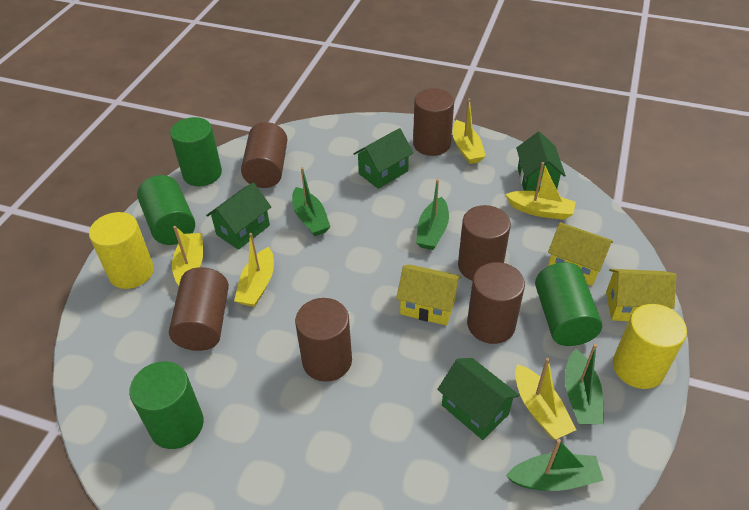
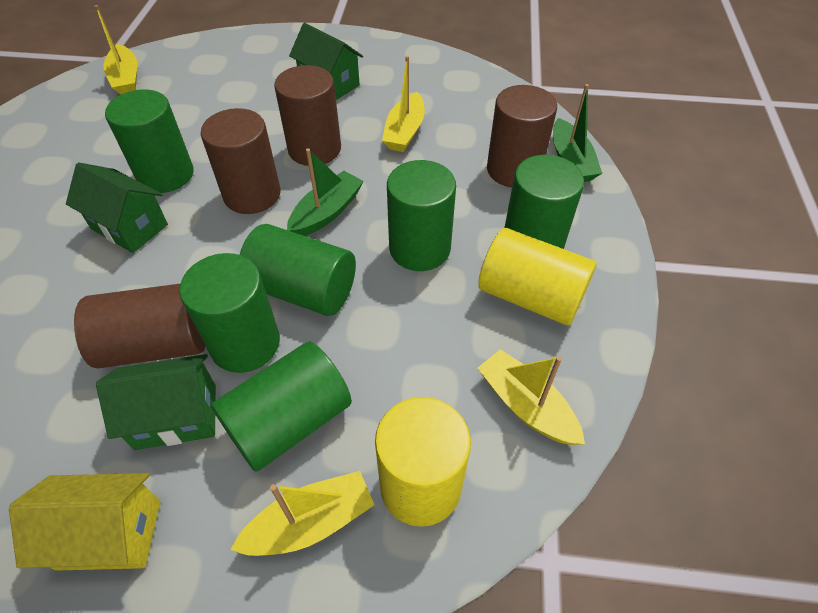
brown cylinder: [169,267,229,351] [241,122,287,188] [295,298,352,382] [413,88,454,156] [458,205,511,281] [467,262,525,344] = 6 -> [74,284,206,369] [201,108,280,214] [274,65,341,166] [487,85,557,188] = 4
green boat: [292,167,331,236] [416,179,449,250] [506,439,604,491] [565,344,604,424] = 4 -> [287,148,364,236] [553,84,602,182] = 2
green cylinder: [129,361,204,449] [137,175,195,245] [170,117,222,186] [535,262,602,346] = 4 -> [105,89,194,193] [179,253,280,373] [211,342,352,472] [240,224,356,316] [387,160,456,271] [505,155,584,249] = 6
green house: [206,183,271,250] [353,128,413,189] [437,358,520,440] [516,132,566,191] = 4 -> [66,162,168,253] [96,354,216,450] [289,23,363,100] = 3
yellow boat: [172,226,203,285] [234,233,274,307] [453,98,486,164] [505,162,576,220] [515,358,576,440] = 5 -> [95,5,137,95] [230,471,374,556] [382,56,425,152] [478,349,585,445] = 4
yellow house: [396,264,461,326] [548,222,613,286] [606,269,677,321] = 3 -> [9,473,160,571] = 1

